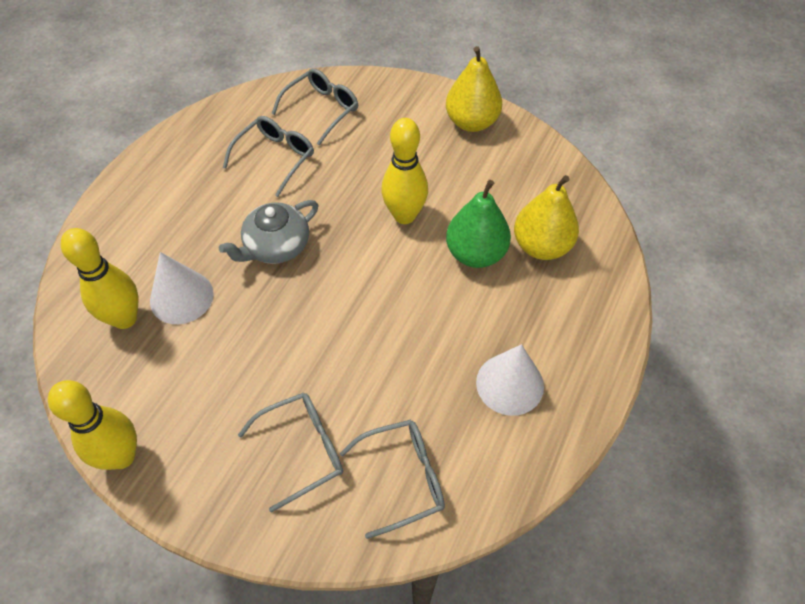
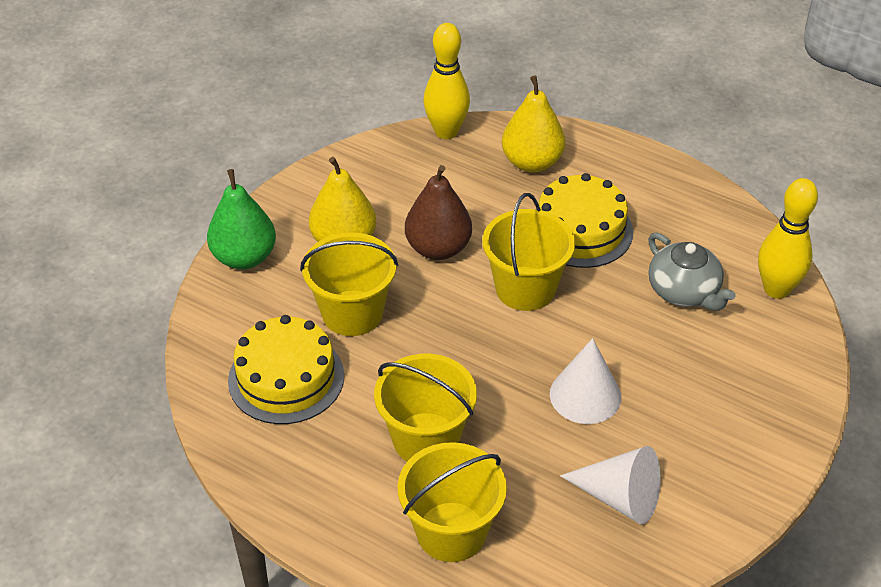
brown pear: none = 0 -> [405,165,472,260] = 1
grey glasses: [223,116,314,197] [238,393,343,513] [271,68,358,145] [340,420,445,539] = 4 -> none = 0
yellow bowling pin: [48,380,137,470] [61,228,138,329] [382,118,428,224] = 3 -> [423,23,470,139] [758,178,818,299] = 2
yellow bucket: none = 0 -> [300,232,398,336] [374,354,477,461] [398,442,507,562] [482,193,575,311] = 4
yellow cake: none = 0 -> [228,315,344,424] [536,173,633,268] = 2

